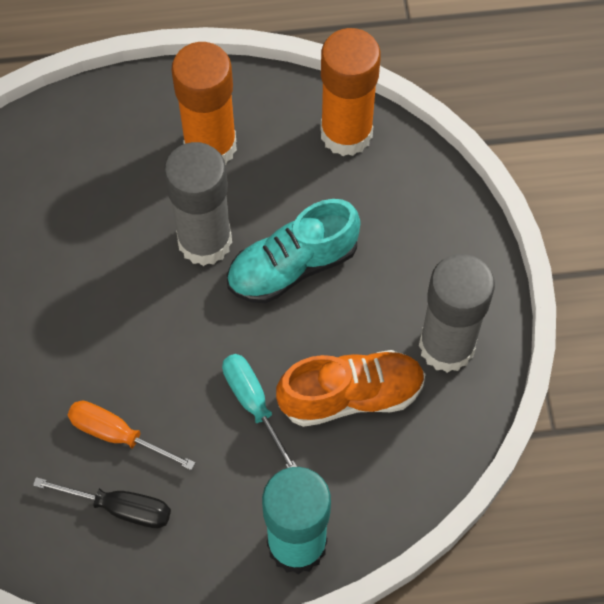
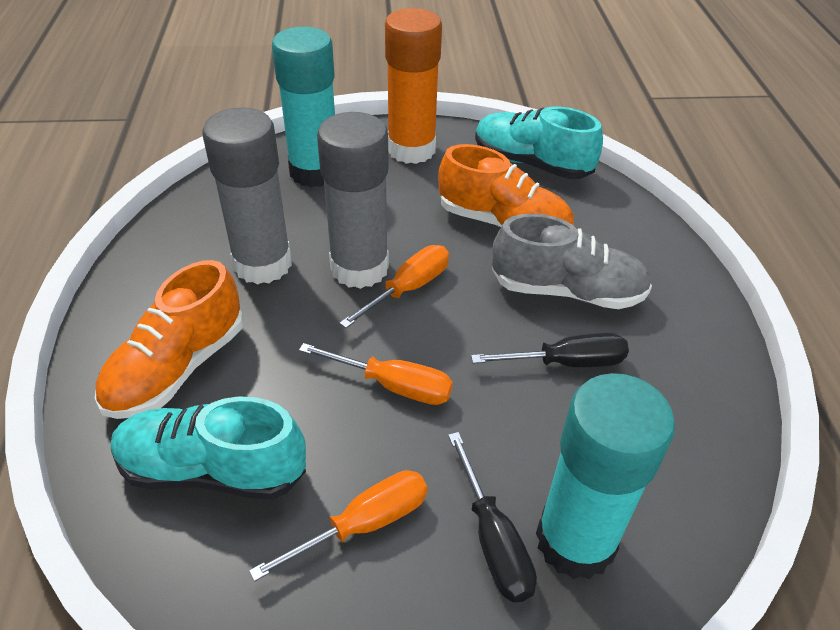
black screwdriver: [33,477,171,528] = 1 -> [448,432,537,602] [471,333,629,367] = 2
grey shoe: none = 0 -> [492,214,652,309] = 1
orange glue stick: [171,42,237,165] [320,28,381,156] = 2 -> [385,8,442,164] = 1
orange screwdriver: [68,401,195,470] = 1 -> [249,470,428,582] [299,343,453,405] [339,245,449,328] = 3
orange shoe: [276,350,426,427] = 1 -> [95,260,243,419] [438,144,574,227] = 2
turquoise glue stick: [262,467,331,574] = 1 -> [272,27,335,187] [536,373,675,579] = 2
turquoise screwdriver: [222,354,297,468] = 1 -> none = 0
turquoise shoe: [227,199,361,303] = 1 -> [111,397,306,500] [475,107,603,179] = 2

